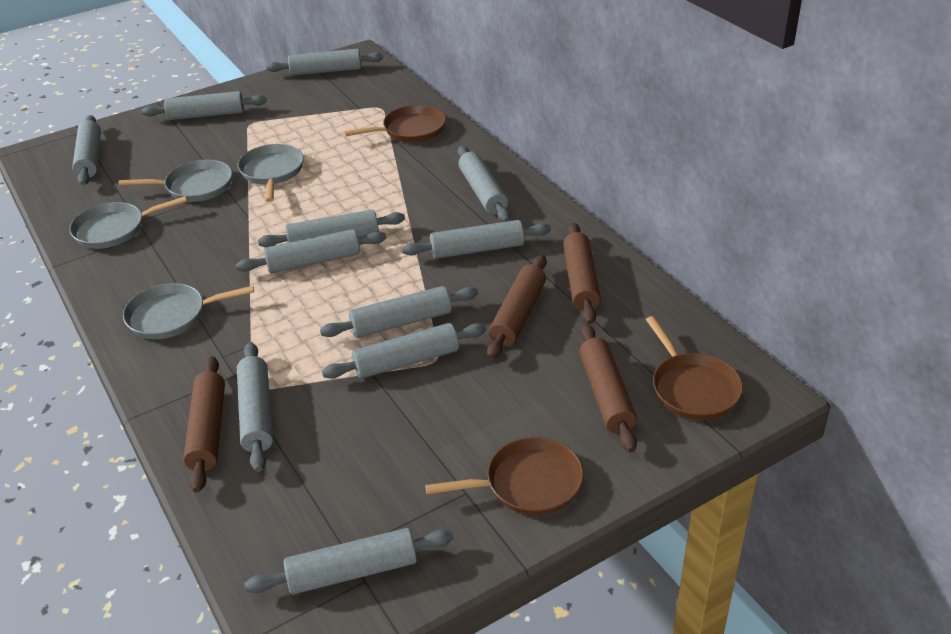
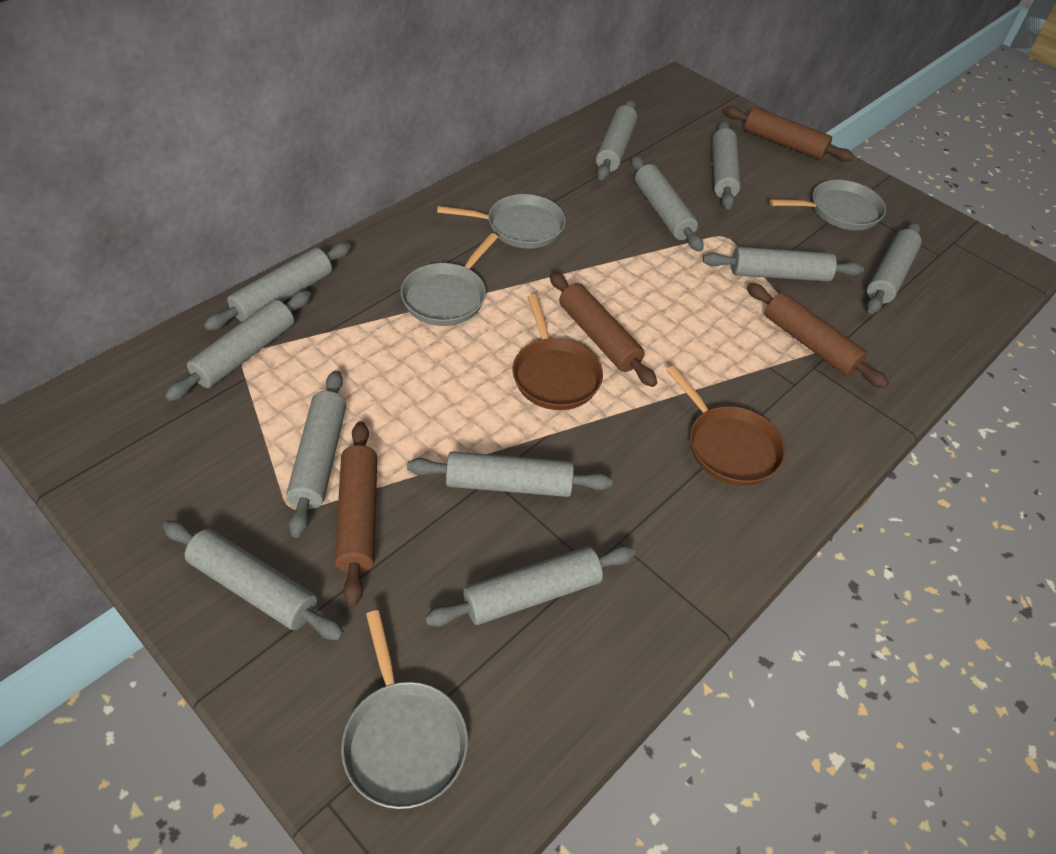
brown pan: [344,105,446,142] [425,437,584,515] [646,316,743,420] = 3 -> [512,294,603,410] [666,366,785,486] = 2

